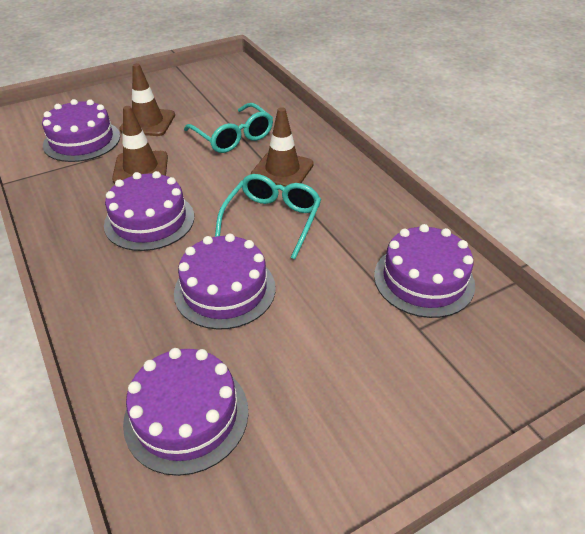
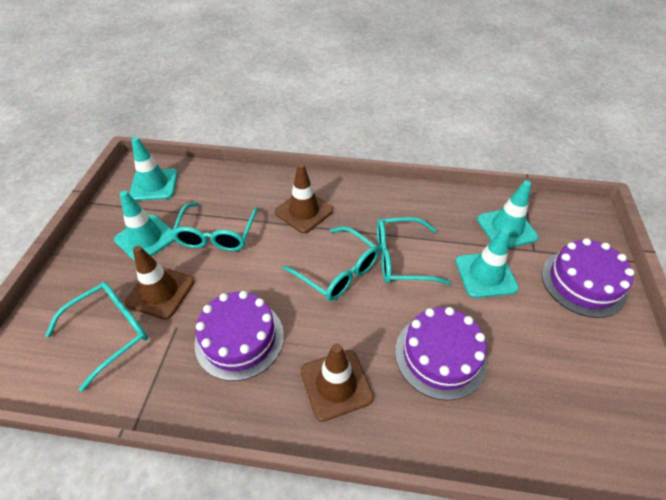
purple cake: [42,99,120,162] [104,171,194,251] [123,348,249,476] [174,233,275,330] [374,224,475,318] = 5 -> [195,291,284,381] [395,307,487,401] [542,238,634,318] = 3
turquoise glasses: [184,103,273,153] [215,174,321,260] = 2 -> [45,282,148,392] [172,202,258,251] [283,227,379,301] [377,217,451,285] = 4
turquoise traffic cone: none = 0 -> [114,191,175,261] [129,137,178,201] [456,228,518,298] [477,180,538,248] = 4

